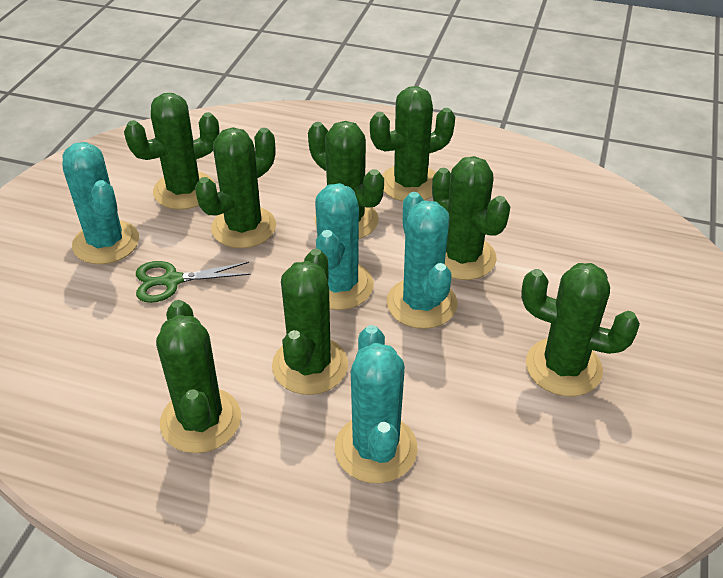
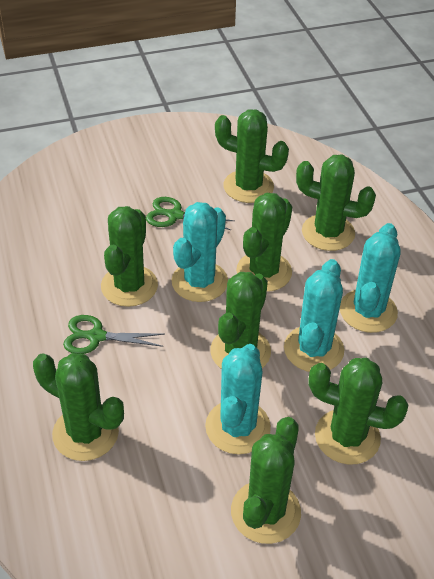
green scissors: [136,261,251,303] = 1 -> [63,315,165,354] [146,197,234,230] = 2

